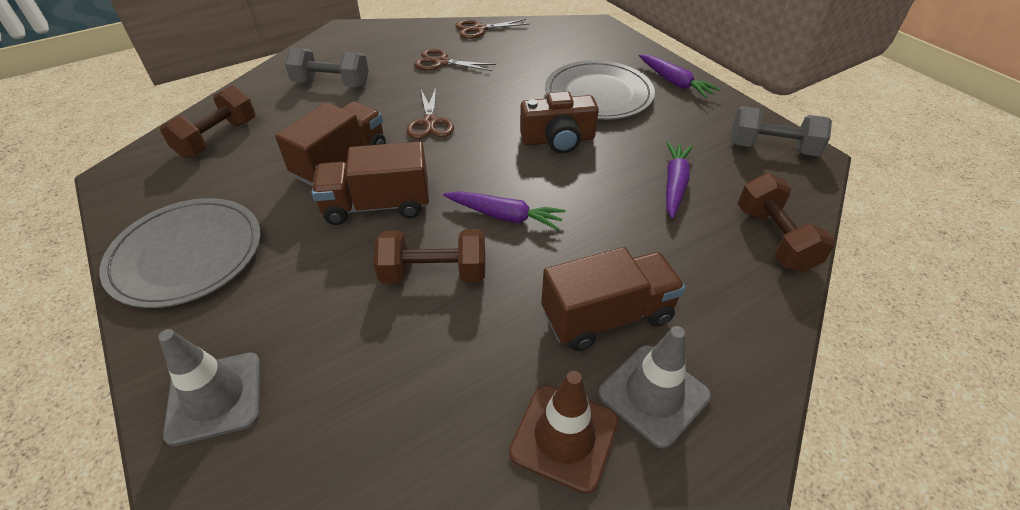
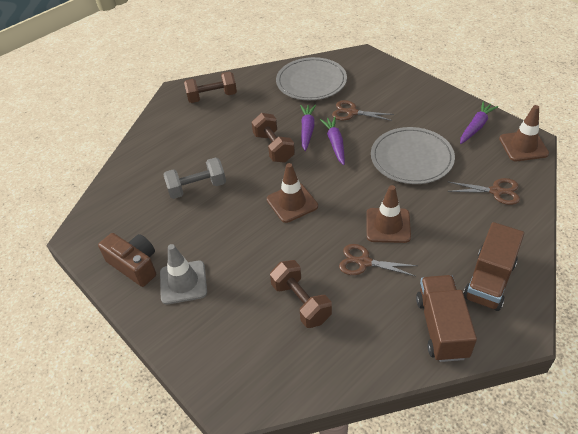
brown traffic cone: [509,371,619,494] = 1 -> [267,163,318,223] [366,185,411,243] [499,105,549,161] = 3
brown truck: [275,102,386,186] [311,141,429,225] [541,247,685,351] = 3 -> [416,275,477,362] [463,222,524,311] = 2
grey dumbbell: [285,47,369,87] [731,106,832,156] = 2 -> [163,157,226,199] = 1
grey traffic cone: [158,329,261,446] [598,326,711,448] = 2 -> [160,244,207,305] = 1

